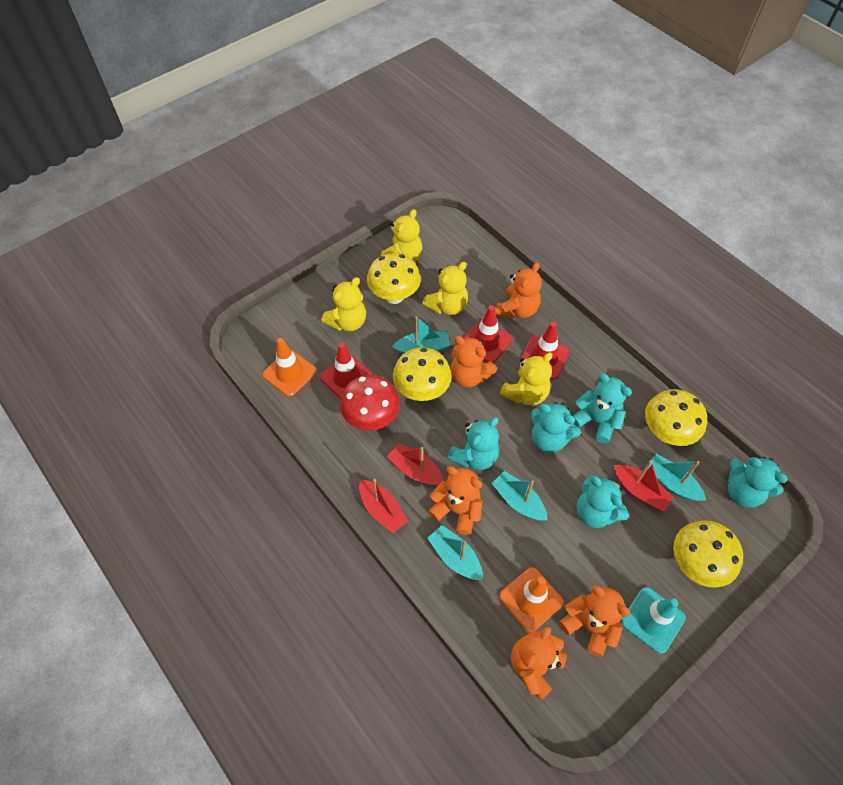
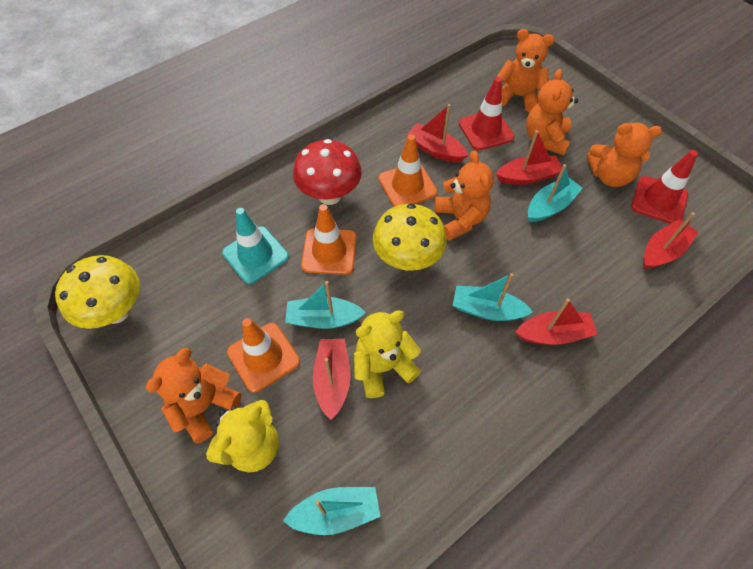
orange traffic cone: [262,338,317,397] [499,567,564,632] = 2 -> [227,318,300,393] [301,204,357,275] [379,134,438,207] = 3
red boat: [359,479,408,533] [387,443,444,486] [614,460,674,512] = 3 -> [313,339,351,420] [407,104,468,162] [496,130,562,185] [515,298,597,345] [643,212,698,269] = 5
red traffic cone: [320,343,373,399] [463,305,513,363] [520,322,569,379] = 3 -> [459,77,514,151] [631,150,698,224] = 2
turquoise teddy bear: [447,417,499,470] [531,402,581,453] [573,373,632,444] [576,475,629,528] [728,457,788,508] = 5 -> none = 0
yellow mushroom: [367,253,421,304] [393,347,452,401] [645,389,707,446] [673,521,743,588] = 4 -> [55,255,140,329] [373,204,447,271] = 2
yellow teddy bear: [321,277,366,331] [381,209,422,262] [422,262,468,315] [500,352,552,405] = 4 -> [206,400,279,472] [354,310,421,398] = 2

